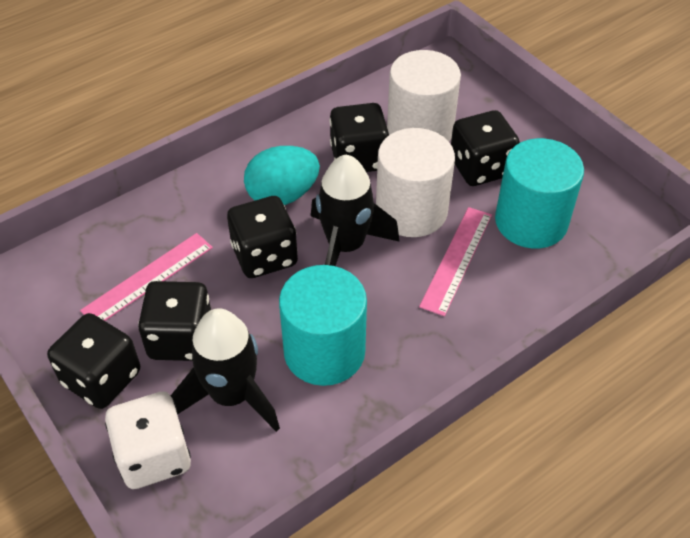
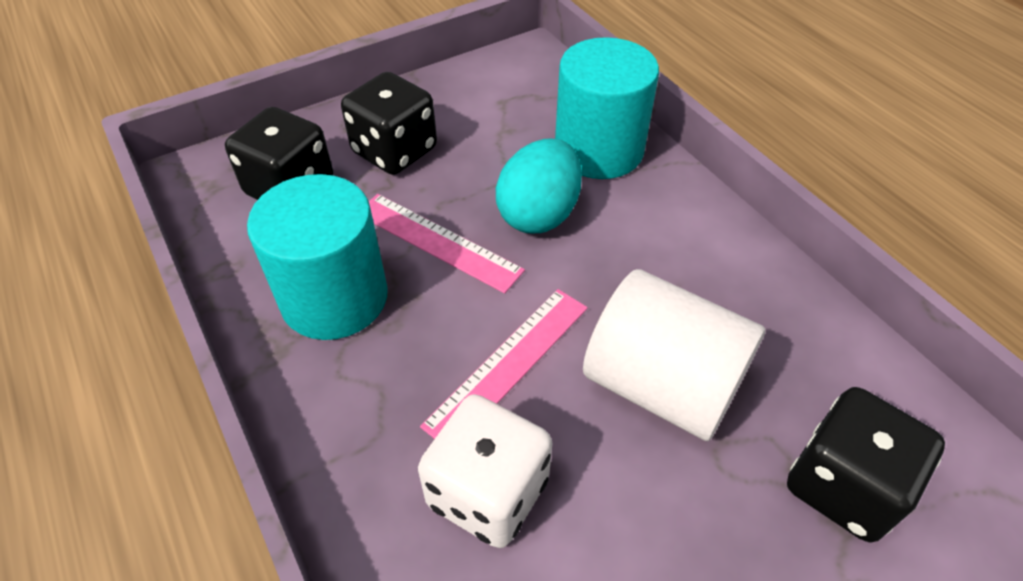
black dice: [47,313,140,409] [138,281,211,361] [227,196,298,278] [329,103,389,172] [451,110,520,186] = 5 -> [225,107,333,200] [341,72,437,175] [787,387,945,543] = 3
black rocket: [171,309,280,432] [311,155,400,266] = 2 -> none = 0
white cylinder: [376,128,455,237] [387,50,461,141] = 2 -> [583,269,766,441] = 1

